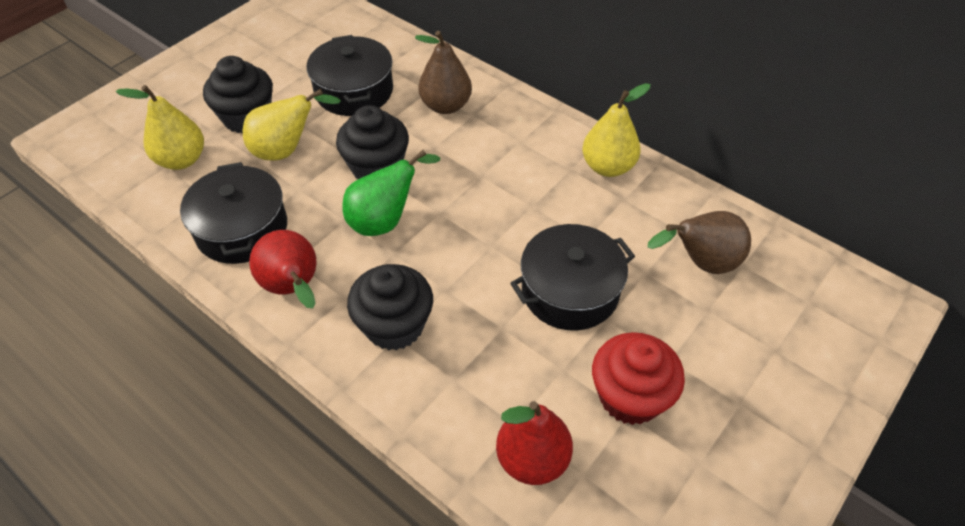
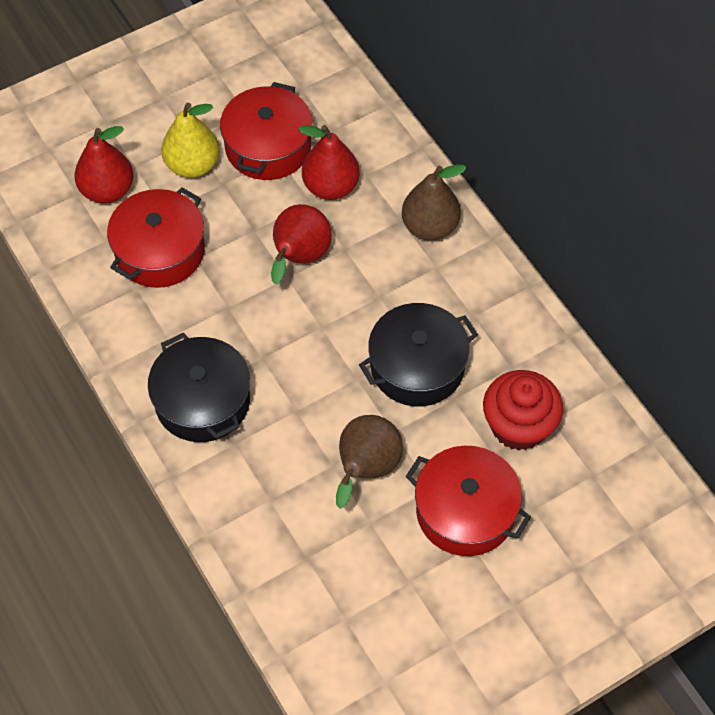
black cupcake: [203,56,273,134] [336,105,409,179] [347,264,433,351] = 3 -> none = 0
black pot: [180,162,287,264] [307,35,393,116] [510,224,635,331] = 3 -> [148,333,250,442] [359,303,478,407] = 2
green pear: [342,150,440,236] = 1 -> none = 0
red pear: [249,230,317,308] [496,401,573,485] = 2 -> [74,126,133,203] [271,204,332,285] [298,125,360,200] = 3
red pot: none = 0 -> [107,187,205,288] [220,82,313,180] [406,446,531,556] = 3
yellow pear: [116,85,204,170] [243,89,341,161] [582,83,651,177] = 3 -> [161,103,219,178] = 1

